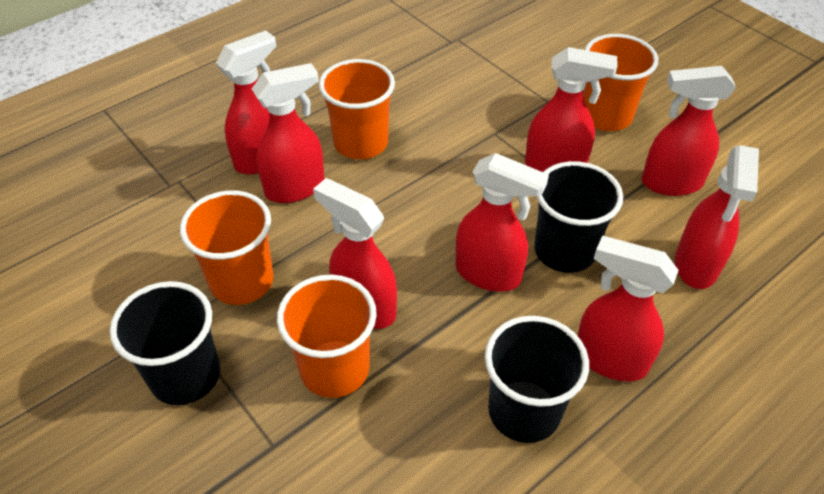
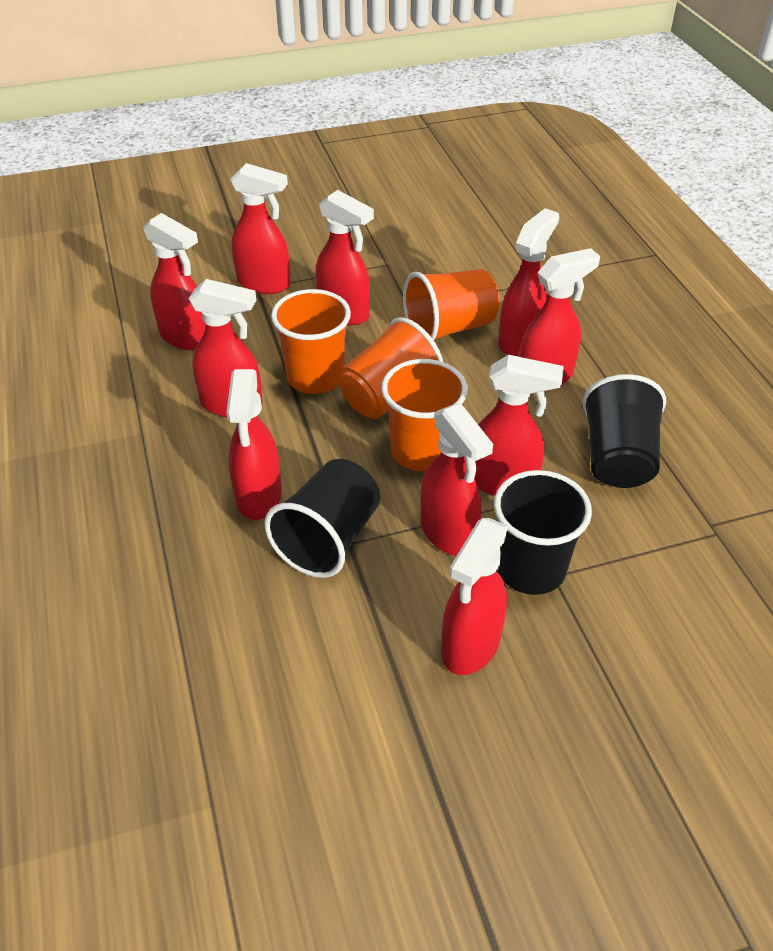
red spray bottle: [216,30,277,174] [252,63,325,203] [313,178,397,329] [456,153,549,292] [525,47,618,172] [578,236,679,381] [642,66,736,196] [675,145,759,289] = 8 -> [143,213,205,350] [189,279,263,417] [226,369,282,520] [230,163,290,294] [315,190,374,325] [421,403,493,556] [441,518,508,675] [474,355,564,496] [498,208,559,356] [519,248,600,384] = 10

